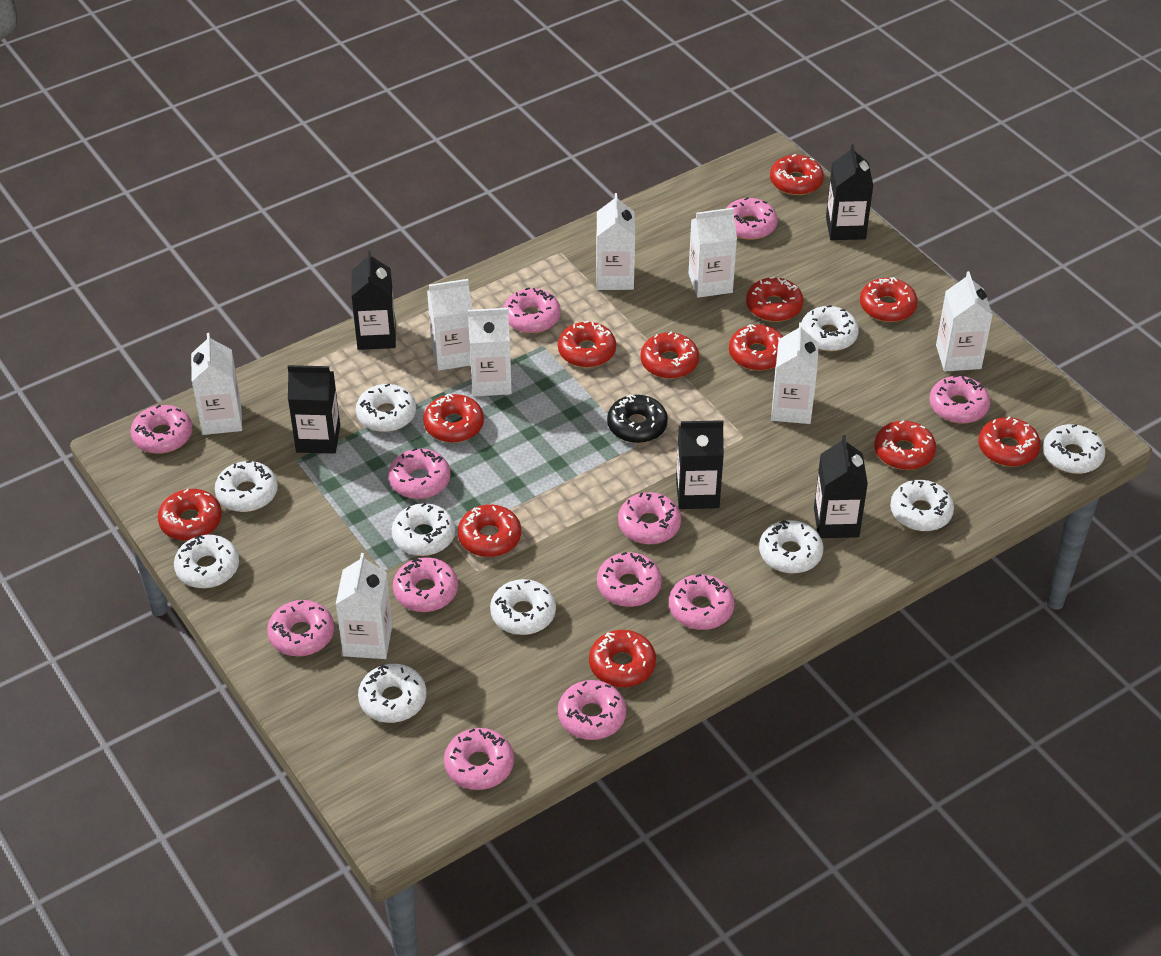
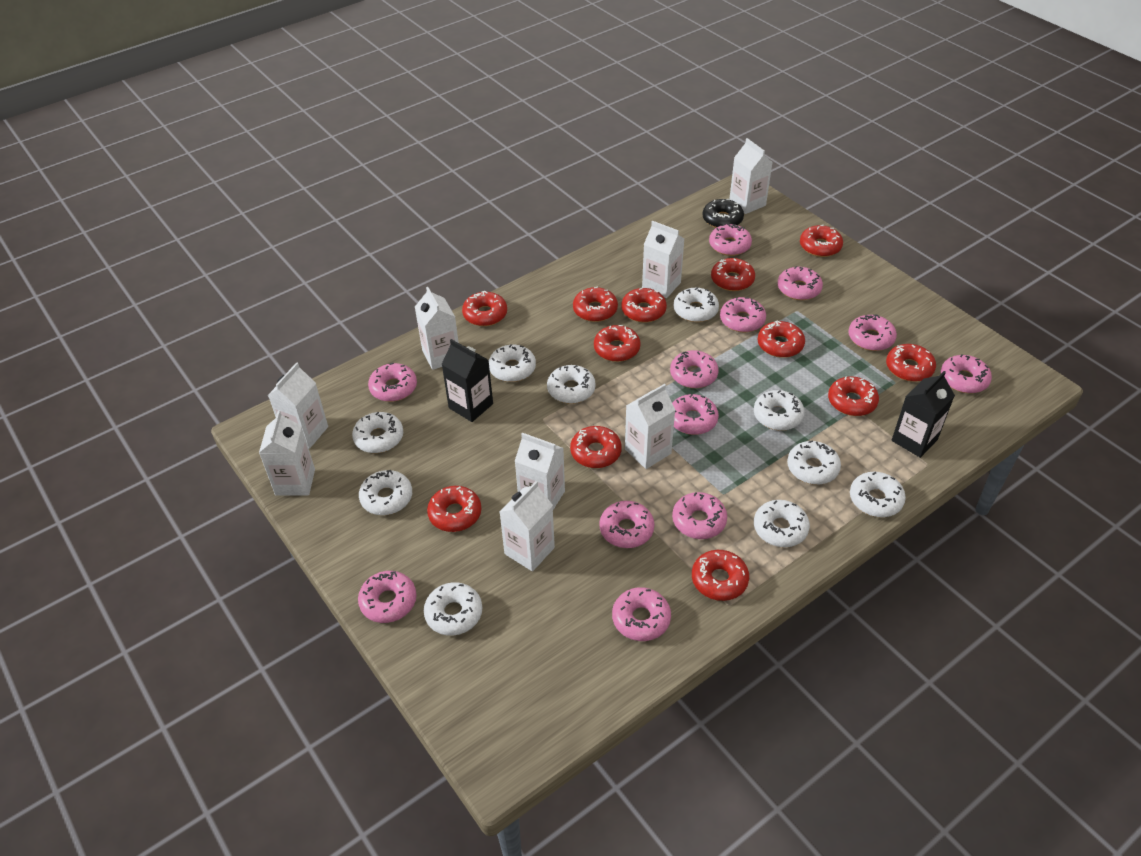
black carton: [288,365,340,454] [351,251,396,350] [676,420,724,509] [814,435,868,538] [826,144,873,240] = 5 -> [442,339,493,422] [891,371,955,458] = 2

